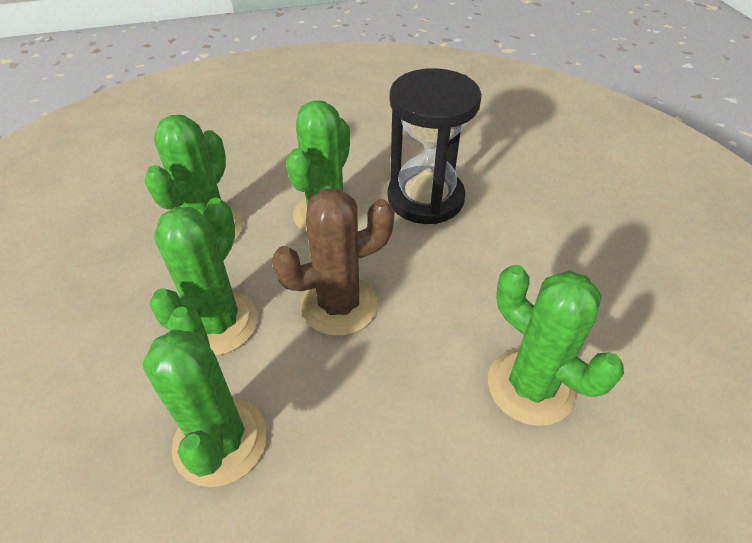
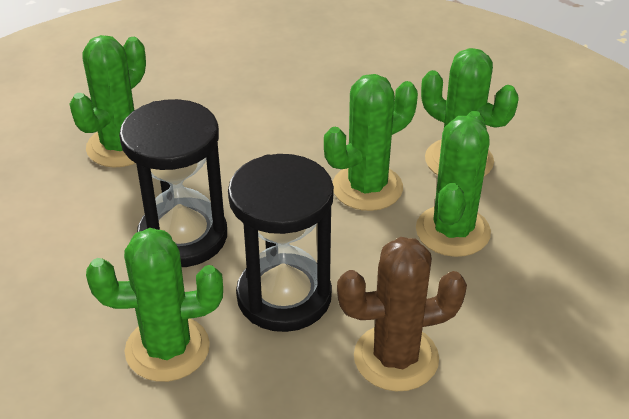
black hourglass: [388,68,482,224] = 1 -> [119,99,227,267] [228,154,334,332] = 2

